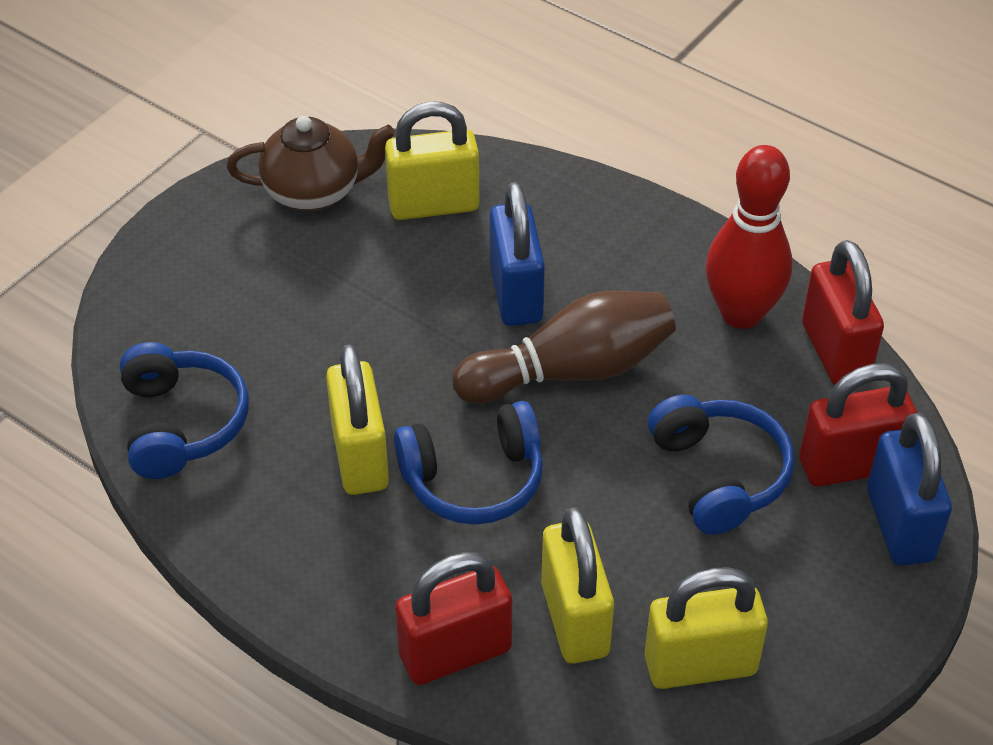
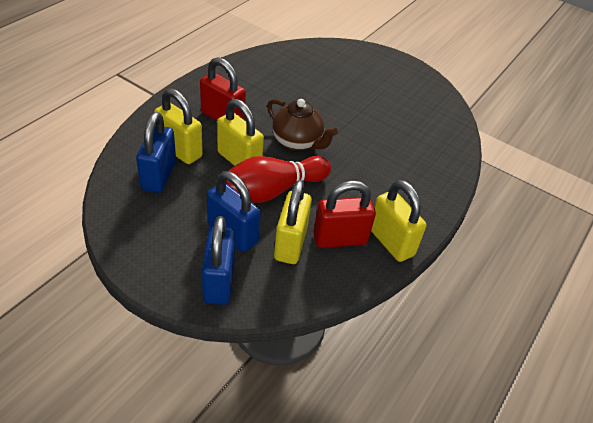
blue headphones: [120,342,249,479] [394,401,543,525] [648,395,794,535] = 3 -> none = 0
blue padlock: [490,182,545,326] [867,413,952,566] = 2 -> [136,112,176,193] [202,216,235,305] [207,171,261,252] = 3
brown bowling pin: [452,291,676,404] = 1 -> none = 0
red padlock: [395,552,512,685] [799,363,917,487] [802,240,884,385] = 3 -> [200,57,246,121] [313,180,376,248] = 2

